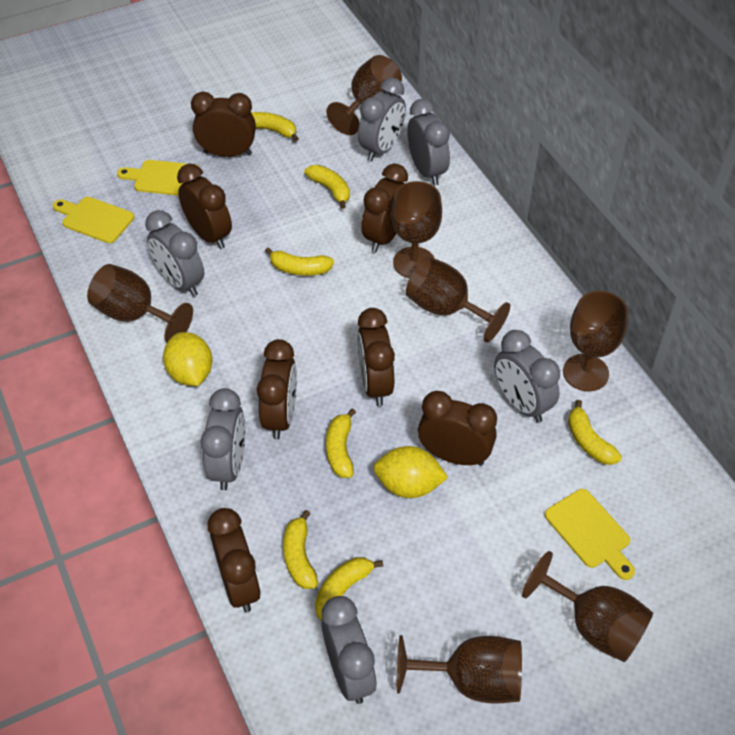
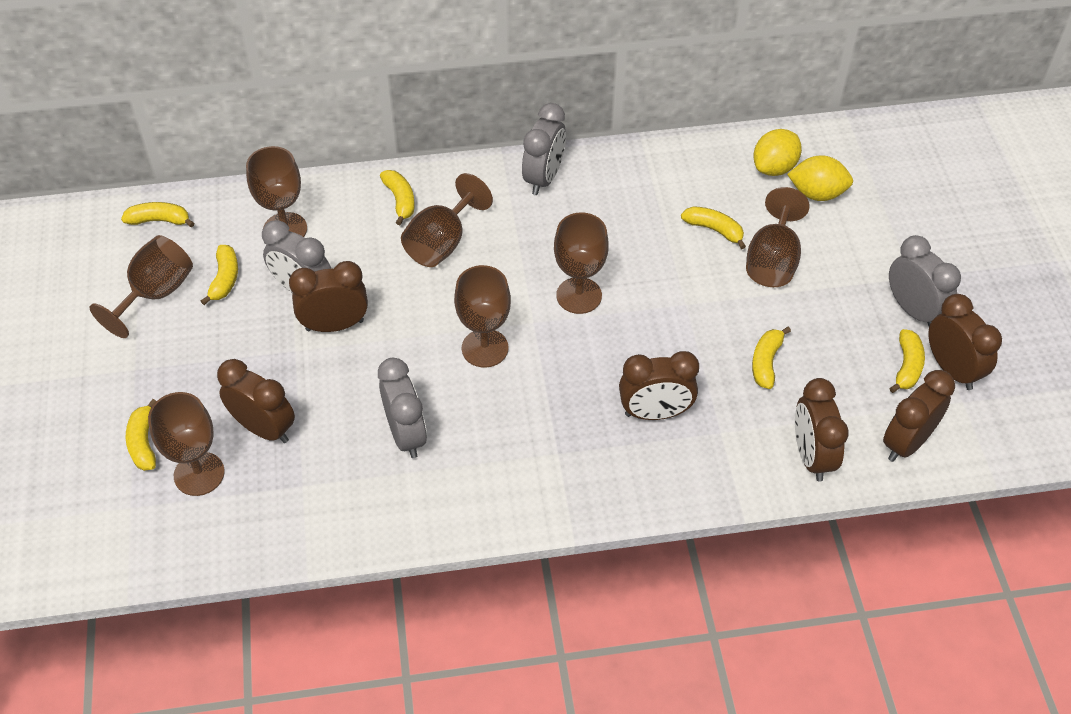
brown clock: [177,164,232,249] [191,92,256,157] [208,508,261,613] [257,339,297,439] [357,308,395,406] [361,163,408,252] [418,391,497,466] = 7 -> [217,359,295,443] [289,261,368,332] [619,351,699,420] [795,378,849,481] [883,370,955,462] [928,294,1002,390] = 6
grey clock: [145,210,205,297] [201,388,245,491] [321,596,377,704] [358,77,406,161] [407,99,450,186] [494,330,560,423] = 6 -> [262,220,331,293] [378,358,427,458] [522,103,566,195] [889,235,961,327] = 4
yellow cutting board: [53,197,134,243] [117,160,199,196] [545,489,635,580] = 3 -> none = 0

